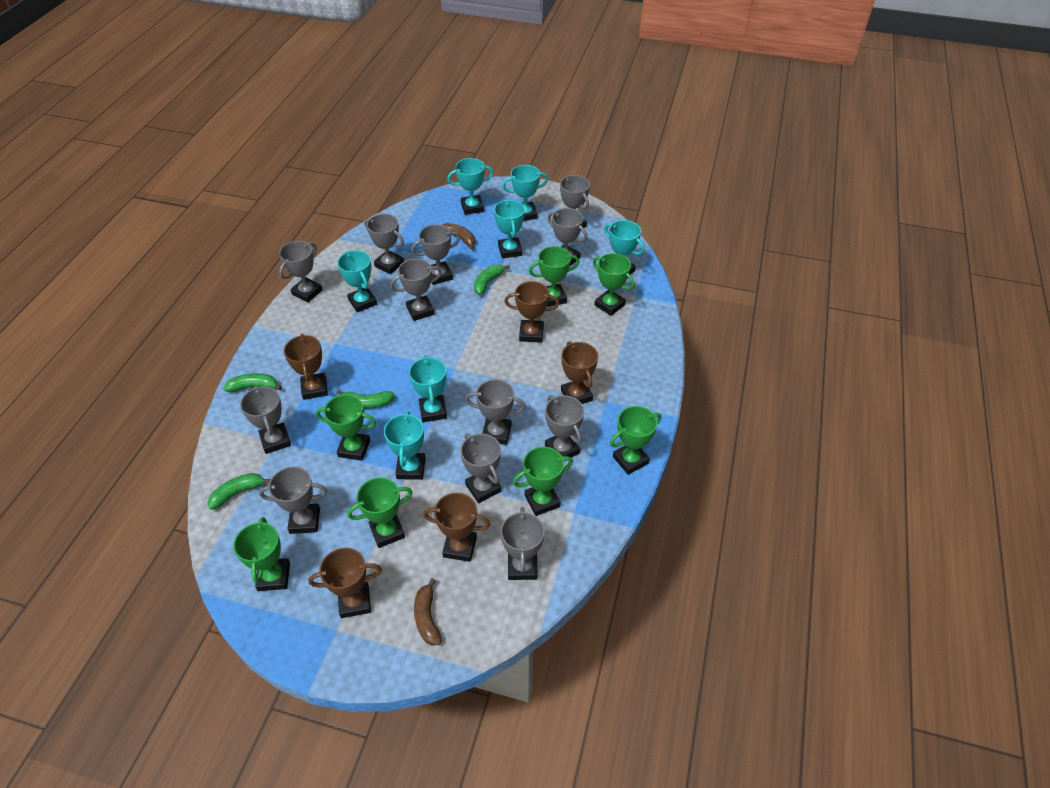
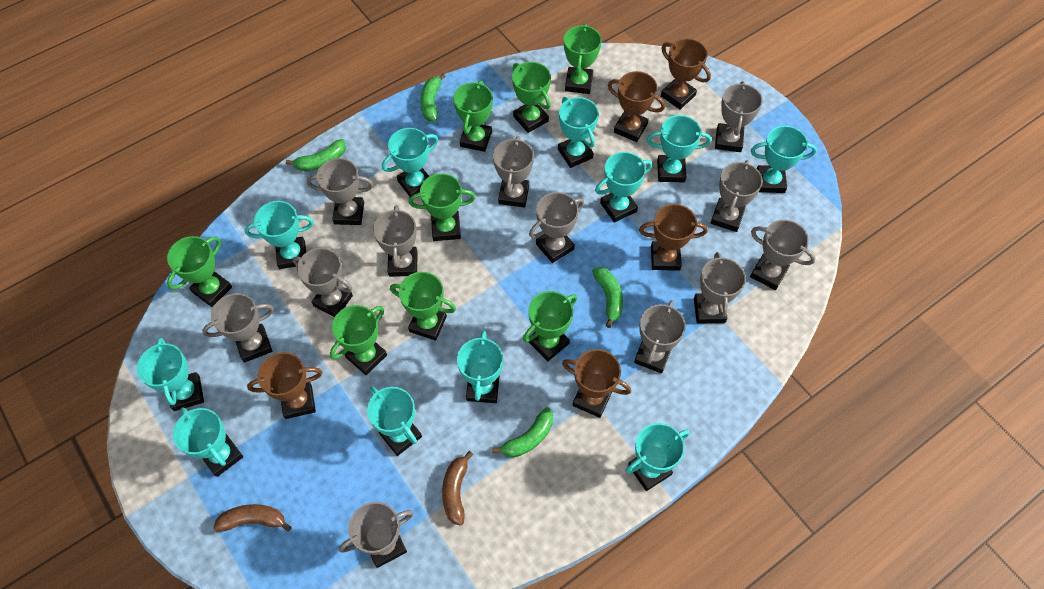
green trophy: [233,517,290,591] [316,394,376,461] [347,477,413,548] [513,447,573,516] [529,246,579,307] [593,253,635,316] [610,406,661,475] = 7 -> [167,236,232,307] [330,305,387,375] [390,272,456,341] [409,173,476,241] [453,81,493,152] [512,62,551,133] [523,291,577,361] [564,24,602,94] = 8
turquoise trophy: [337,250,377,313] [384,411,426,480] [409,356,447,422] [447,158,494,215] [494,200,525,258] [502,165,548,221] [604,220,645,275] = 7 -> [137,338,204,411] [173,407,243,477] [245,201,314,269] [367,386,422,456] [382,128,438,197] [457,331,503,403] [558,97,599,168] [595,152,652,223] [625,423,689,491] [646,115,711,182] [751,126,817,193] = 11

